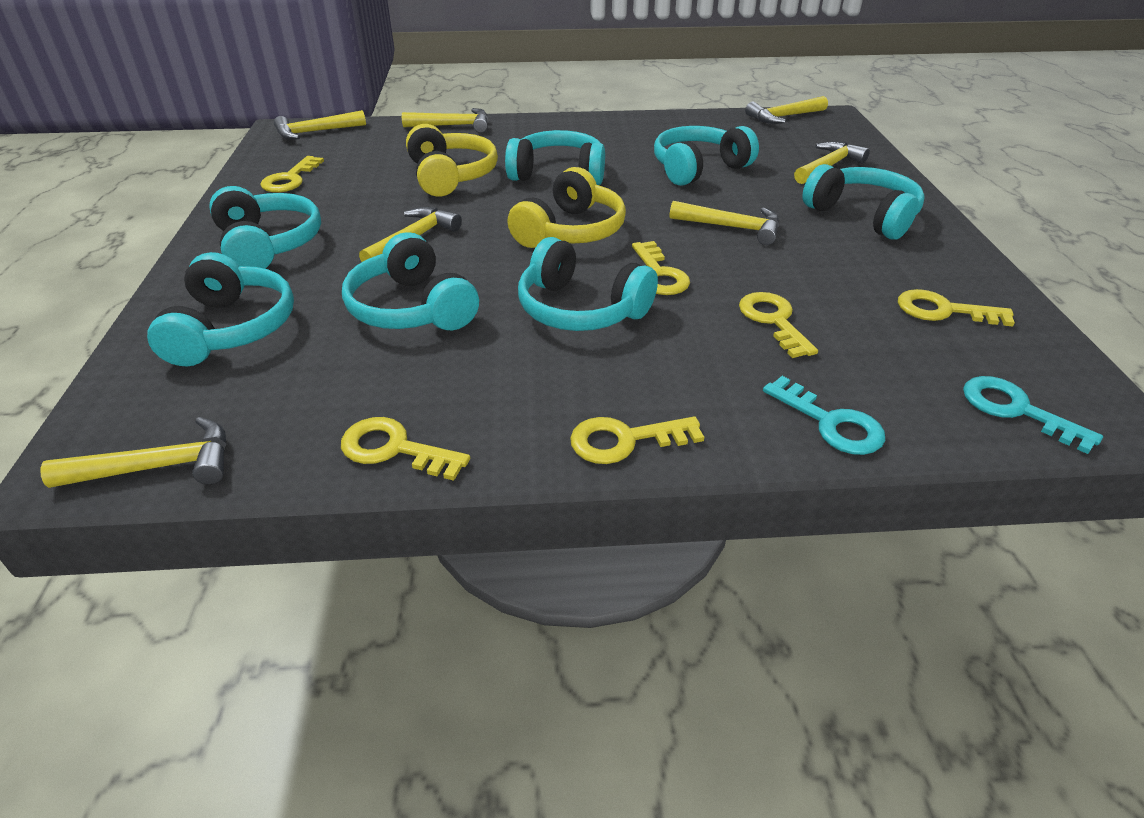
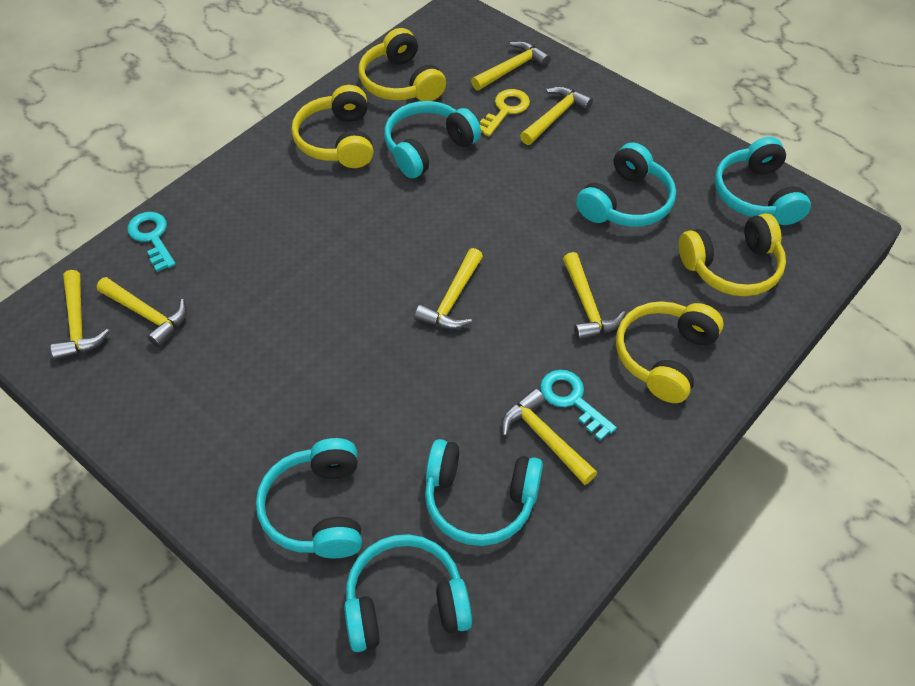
turquoise headphones: [147,252,294,366] [209,186,321,269] [342,232,479,330] [505,130,605,185] [518,237,658,331] [654,126,759,186] [802,164,925,240] = 7 -> [256,438,362,559] [344,534,472,652] [384,101,481,178] [425,439,543,546] [576,142,676,227] [714,137,811,225] = 6
yellow headphones: [406,124,498,197] [507,167,626,248] = 2 -> [291,85,373,168] [359,28,446,101] [616,301,724,403] [679,213,786,296] = 4
yellow key: [260,156,324,192] [341,417,470,481] [570,416,704,464] [632,241,690,295] [739,292,818,358] [898,289,1015,326] = 6 -> [480,89,530,136] = 1

